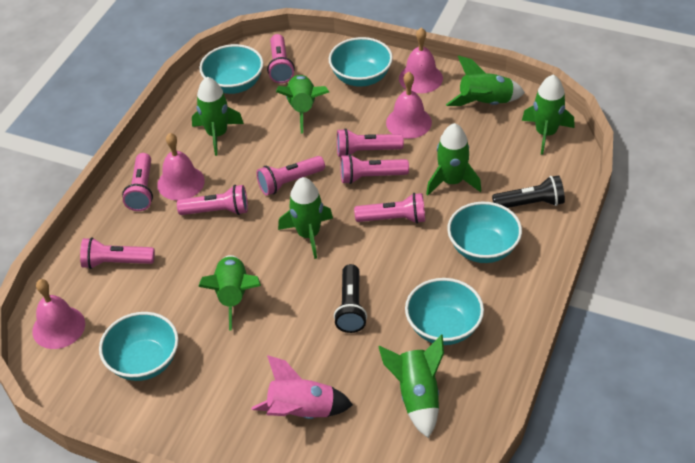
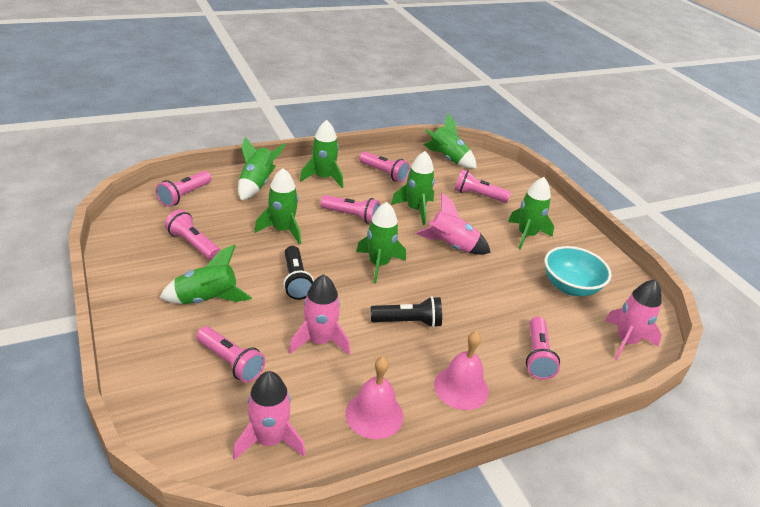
pink bell: [32,279,85,349] [157,133,205,200] [386,72,432,139] [399,28,443,93] = 4 -> [346,357,403,439] [434,331,489,410] = 2
pink flashlight: [80,237,155,269] [122,153,153,211] [177,185,248,215] [257,156,325,196] [267,34,295,83] [337,128,404,157] [340,154,409,184] [354,193,425,224] = 8 -> [156,171,211,207] [165,209,220,260] [196,326,265,383] [321,195,380,224] [359,151,410,183] [455,169,511,203] [526,317,560,380] = 7
pink rocket: [252,355,353,419] = 1 -> [233,371,306,460] [289,274,350,355] [416,192,491,255] [605,279,662,360] = 4
turquoise bowl: [99,312,179,381] [199,44,264,94] [329,37,393,87] [405,278,484,345] [447,202,522,263] = 5 -> [545,246,612,296] = 1

